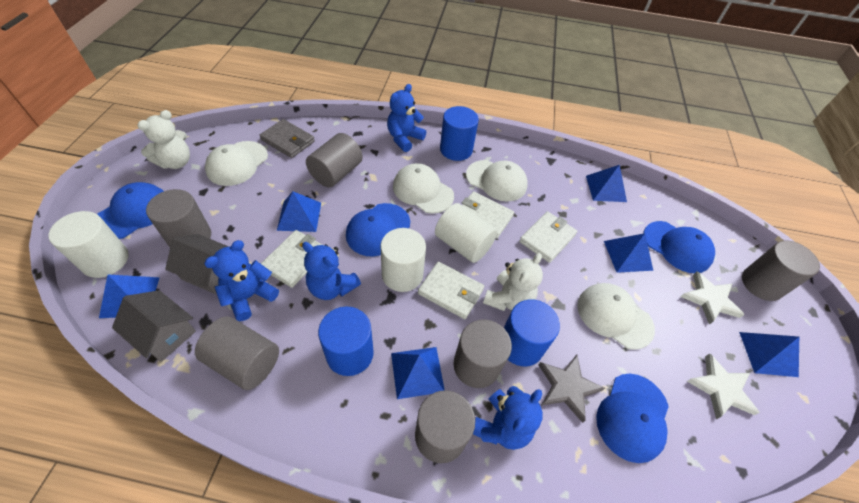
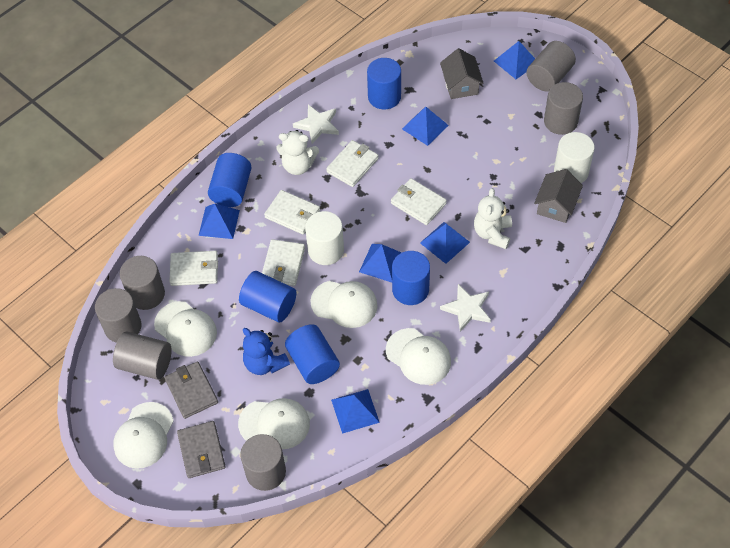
blue cap: [97,182,164,239] [346,203,410,257] [596,374,669,463] [644,221,715,273] = 4 -> none = 0
blue cylinder: [318,306,374,376] [440,106,479,161] [504,299,560,366] = 3 -> [208,153,252,207] [239,271,296,323] [285,324,340,384] [367,58,401,109] [392,251,430,305] = 5
blue teddy bear: [204,240,279,321] [302,242,361,300] [387,84,426,152] [473,386,543,450] = 4 -> [243,328,290,375] = 1
grey star: [538,355,605,423] = 1 -> none = 0
grey wallet: [260,119,315,158] = 1 -> [164,361,218,419] [177,421,226,478] = 2
white cap: [205,141,268,186] [393,163,454,214] [466,160,528,202] [577,283,655,350] = 4 -> [113,402,174,469] [154,301,217,357] [238,398,310,449] [310,281,378,328] [386,328,451,385] = 5
white cylinder: [49,211,129,278] [380,228,426,292] [435,203,497,263] = 3 -> [305,211,344,265] [554,132,595,183] = 2
white wallet: [261,230,322,288] [418,262,484,319] [462,191,514,238] [519,211,577,263] = 4 -> [169,251,218,286] [262,239,305,286] [264,190,320,235] [326,140,379,187] [391,178,447,225] = 5

